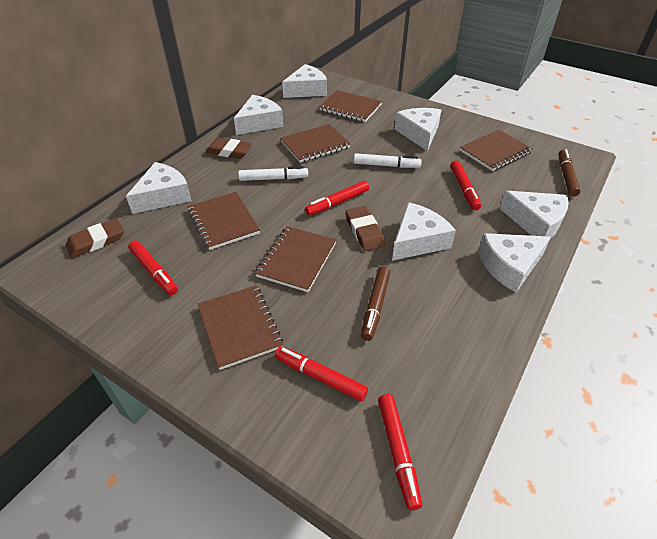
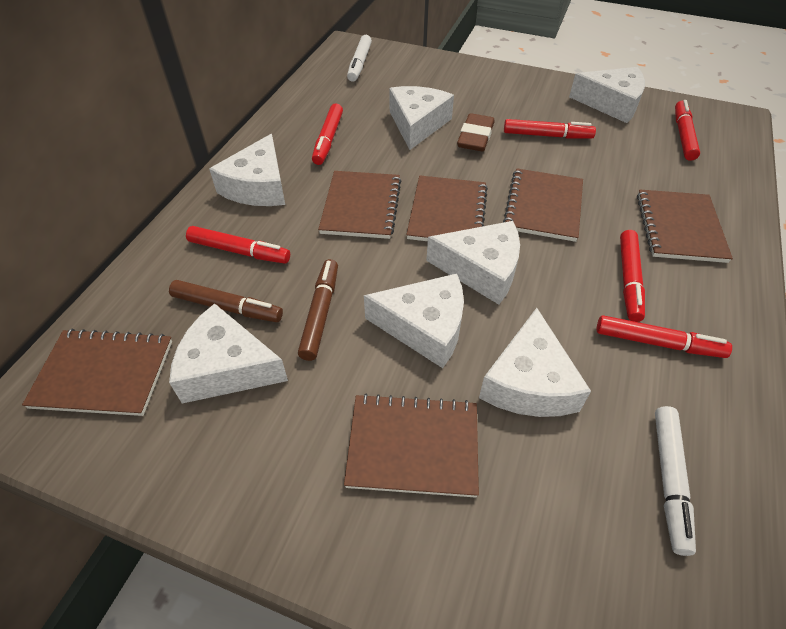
brown eraser: [66,218,124,258] [206,138,253,159] [345,206,385,251] = 3 -> [457,113,494,151] = 1
red marker: [128,240,178,295] [274,346,368,402] [305,181,369,215] [378,394,423,510] [450,161,481,210] = 5 -> [186,226,290,264] [312,104,343,165] [504,119,596,139] [597,315,732,358] [620,230,645,322] [675,100,700,161] = 6

